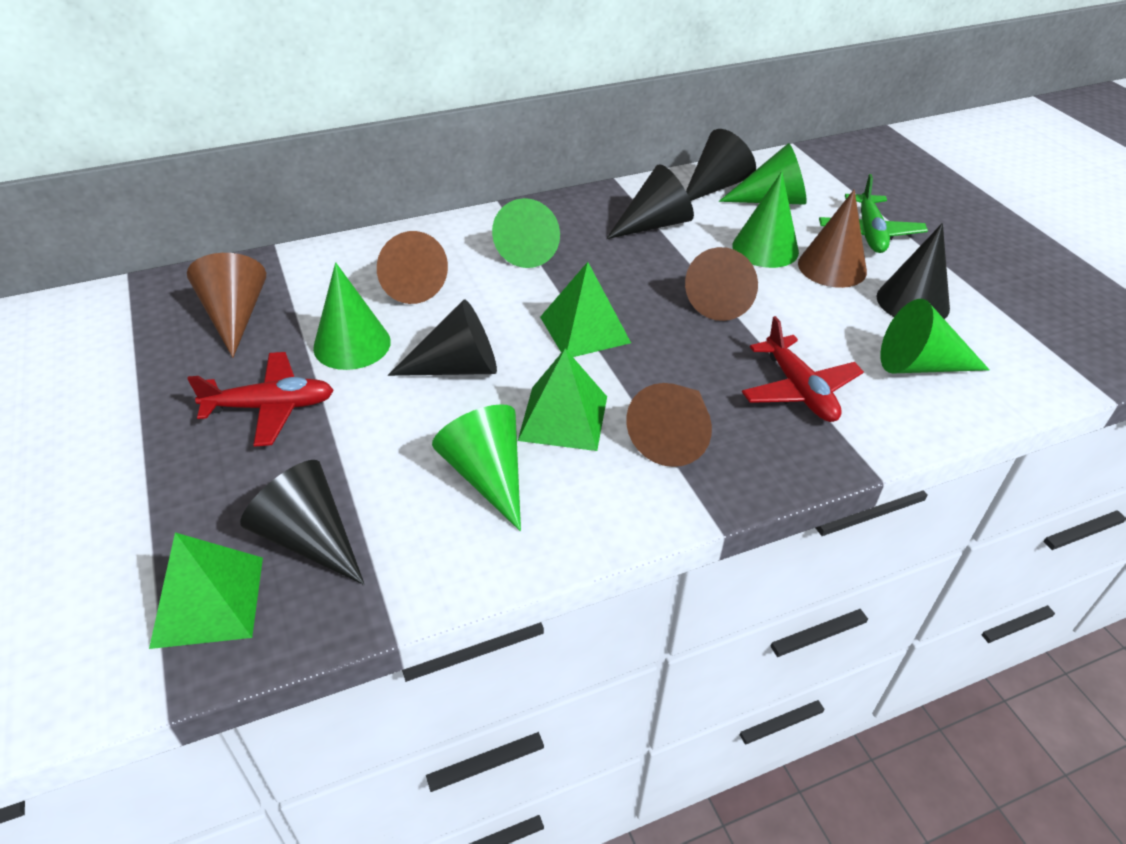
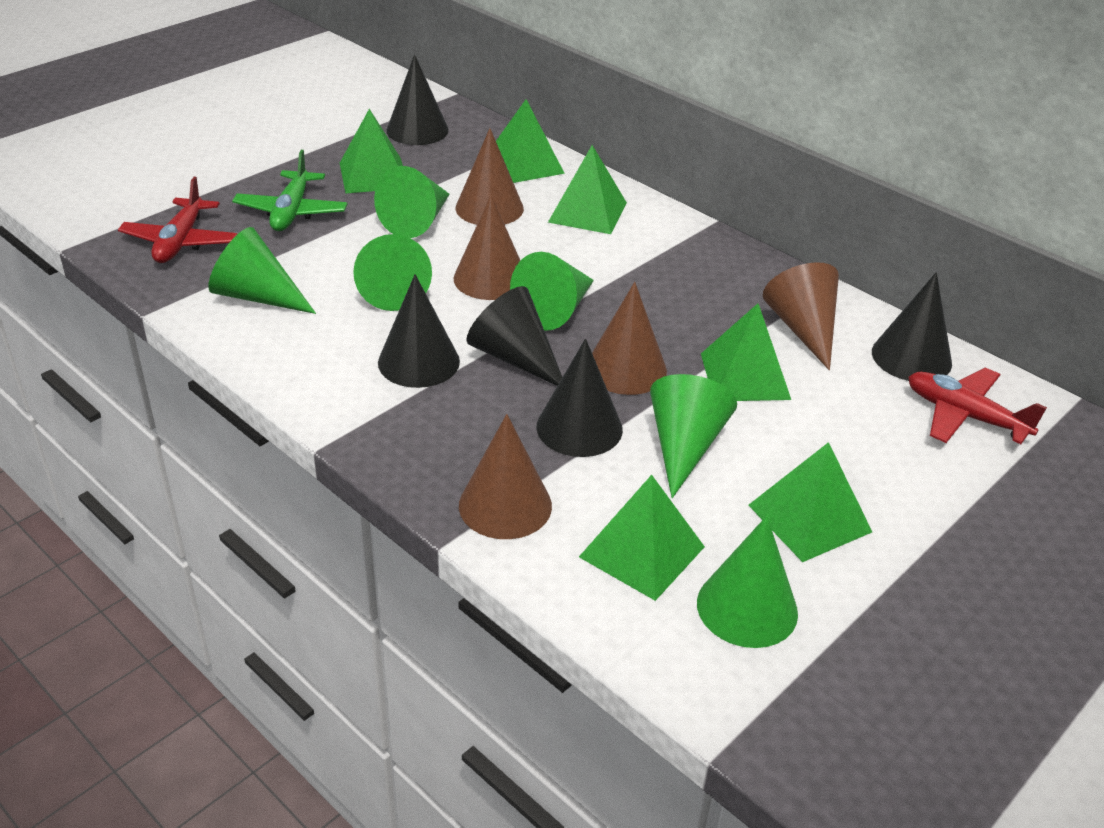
green pyramid: [149,532,263,649] [518,349,607,451] [540,262,631,357] = 3 -> [340,109,403,193] [496,99,565,183] [548,145,627,234] [579,475,705,601] [701,303,791,401] [748,442,872,562] = 6

